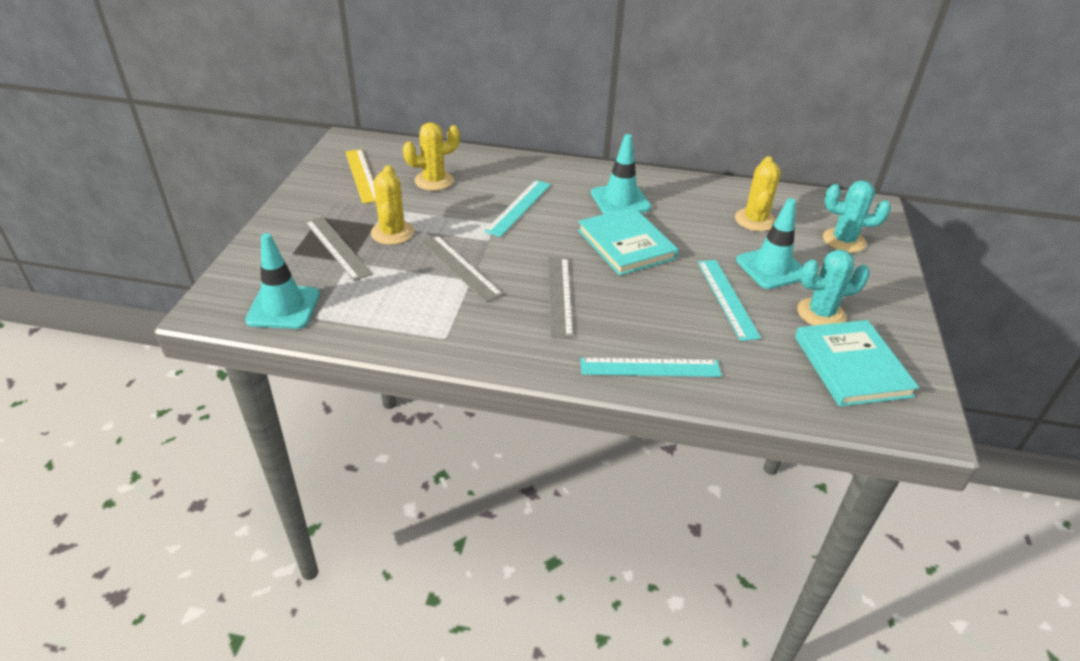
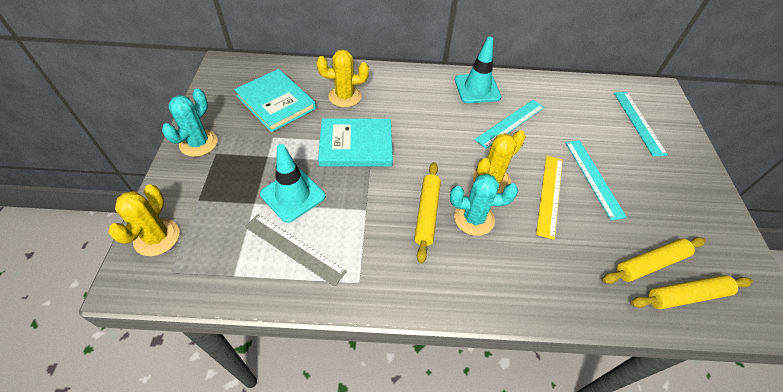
grey ruler: [305,216,372,281] [421,235,503,303] [548,257,573,338] = 3 -> [245,214,347,287] = 1
turquoise traffic cone: [245,233,320,329] [591,134,651,214] [736,198,803,289] = 3 -> [260,144,325,223] [455,37,501,103] = 2
yellow rolling pin: none = 0 -> [414,162,441,264] [602,237,706,284] [631,275,753,309] = 3

